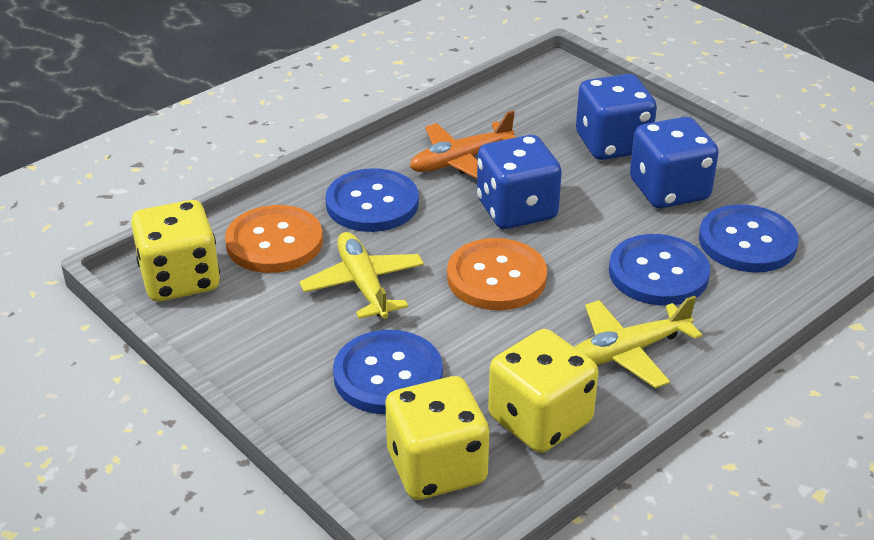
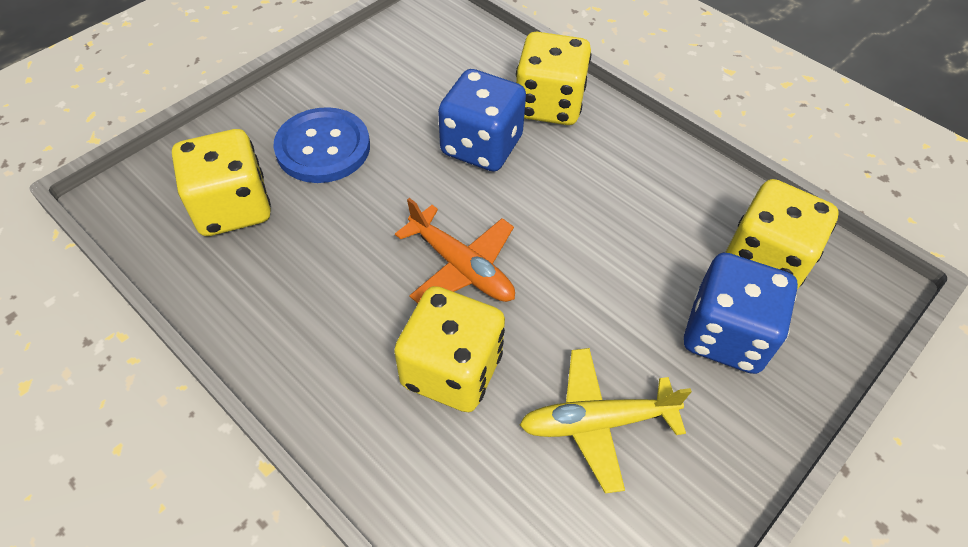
blue button: [325,168,419,232] [333,330,443,414] [609,234,710,306] [699,205,799,272] = 4 -> [273,107,370,183] = 1
blue dice: [477,135,562,229] [576,74,657,160] [630,117,719,208] = 3 -> [438,69,526,171] [684,253,798,374] = 2
orange button: [225,205,323,273] [447,238,547,310] = 2 -> none = 0
yellow dice: [131,200,220,302] [385,376,489,500] [488,329,598,453] = 3 -> [172,129,271,236] [394,286,505,412] [516,32,591,125] [725,179,839,289] = 4
yellow plane: [300,232,424,319] [575,296,702,388] = 2 -> [520,348,692,494] = 1

